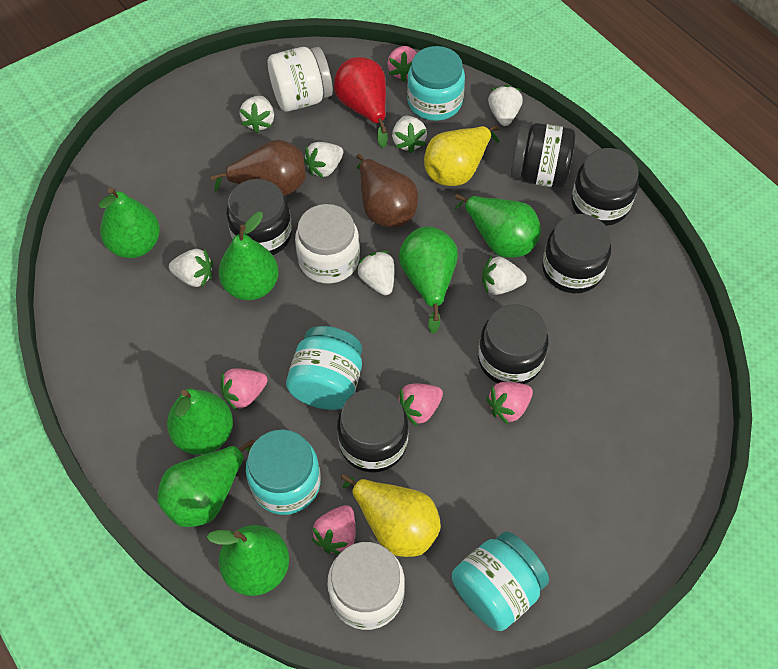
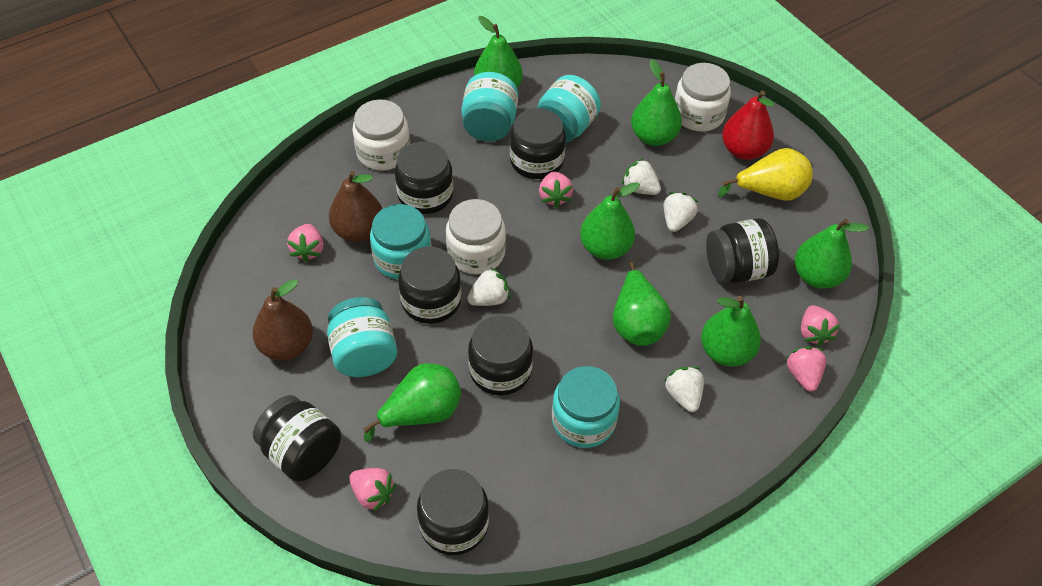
black jar: [226,179,292,255] [337,388,408,472] [478,304,549,384] [511,123,576,188] [542,214,611,293] [571,148,639,226] = 6 -> [253,395,341,482] [395,141,453,214] [398,247,461,324] [417,469,489,555] [468,316,533,396] [510,108,566,179] [706,218,779,283] = 7
turquoise jar: [246,429,321,515] [286,326,362,410] [407,46,465,121] [452,531,549,631] = 4 -> [327,297,397,377] [370,204,432,279] [461,72,518,142] [537,75,601,143] [552,366,620,448] = 5
white strawberry: [169,249,213,287] [240,96,274,133] [304,142,343,178] [357,251,394,295] [392,116,427,153] [482,256,527,295] [488,85,523,126] = 7 -> [467,267,510,306] [622,158,661,195] [664,192,698,232] [664,367,704,412] = 4
yellow pear: [341,474,441,557] [424,125,499,186] = 2 -> [718,148,813,201] = 1

